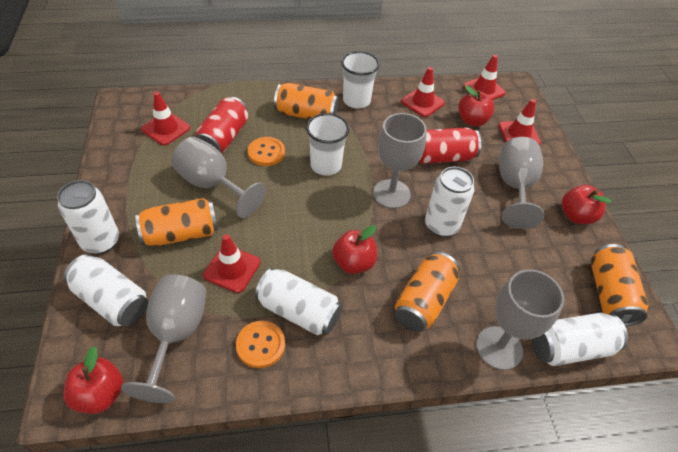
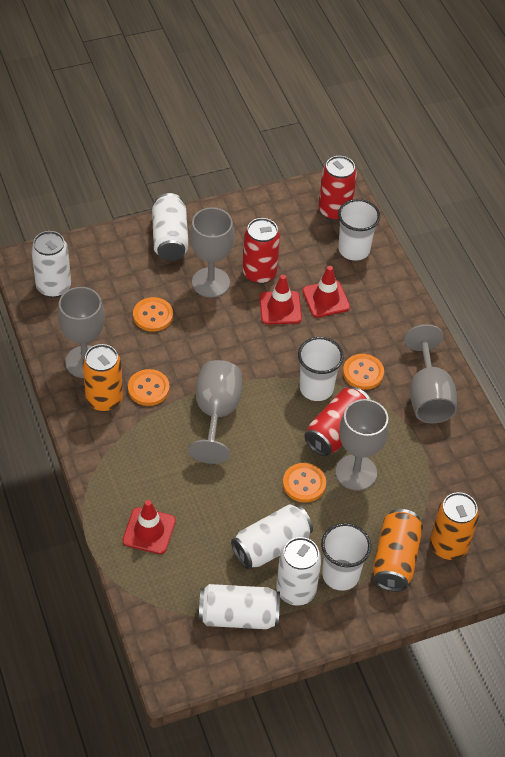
orange button: [236,321,285,368] [248,137,285,166] = 2 -> [128,369,170,406] [133,297,173,332] [283,463,326,503] [343,354,384,390] = 4
orange can: [135,198,218,247] [274,83,339,119] [395,252,460,332] [591,244,648,326] = 4 -> [83,344,123,412] [373,509,423,592] [430,492,479,560] = 3
red apple: [63,346,123,414] [332,225,377,274] [458,85,495,126] [562,185,611,224] = 4 -> none = 0
red can: [195,97,248,153] [419,127,481,164] = 2 -> [242,218,280,284] [304,387,371,456] [319,156,357,221] = 3
red traffic cone: [141,92,190,145] [203,234,261,293] [401,67,445,117] [463,55,506,100] [499,99,541,145] = 5 -> [123,500,176,554] [259,275,302,324] [302,266,350,318] = 3
white cup: [306,113,350,176] [341,51,380,109] = 2 -> [298,337,344,401] [321,523,371,591] [338,199,380,261] = 3

